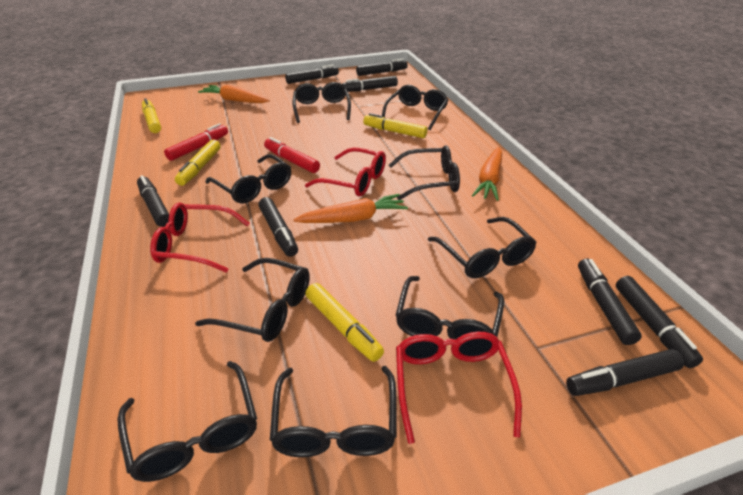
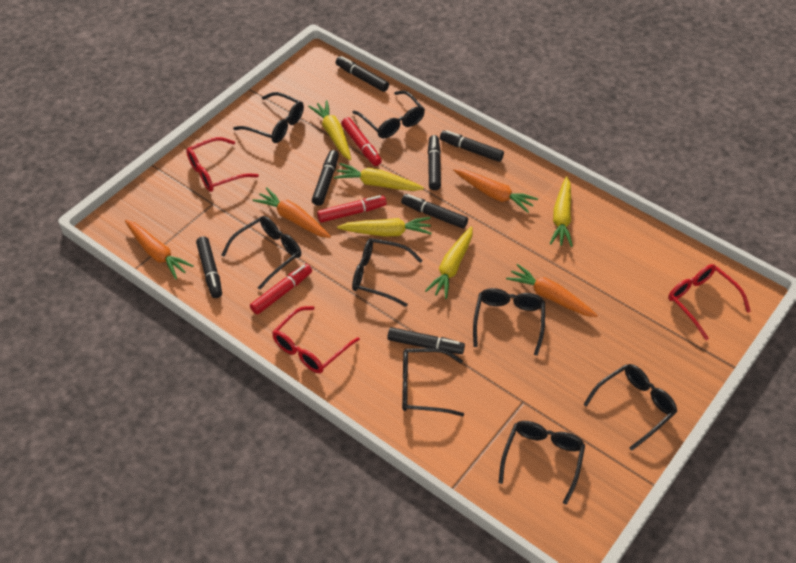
black glasses: [117,361,257,482] [195,258,310,342] [205,154,291,203] [270,366,397,457] [293,82,351,123] [382,85,448,130] [389,145,460,200] [396,276,504,340] [428,217,537,278] = 9 -> [221,216,301,290] [233,92,304,143] [352,91,425,138] [352,238,423,307] [402,348,464,416] [473,288,545,356] [498,421,585,505] [583,364,677,451] = 8
black marker: [137,175,169,227] [259,197,298,257] [285,64,339,84] [342,76,398,92] [356,59,408,76] [566,349,684,396] [578,258,642,345] [616,276,703,368] = 8 -> [196,236,222,298] [312,150,339,206] [335,56,389,92] [387,327,465,354] [401,194,468,229] [428,135,441,190] [440,130,504,162] = 7
orange carrot: [198,85,270,103] [293,194,408,223] [472,147,502,201] = 3 -> [125,220,194,279] [253,187,331,238] [453,169,538,213] [506,264,598,317] = 4
red marker: [164,123,228,161] [264,137,320,173] = 2 -> [250,264,312,315] [317,195,387,223] [341,117,382,166] = 3
yellow carrot: none = 0 -> [308,100,351,160] [334,163,424,191] [337,217,432,237] [425,226,473,299] [550,176,573,247] = 5
yellow marker: [142,98,161,133] [175,140,221,186] [306,283,384,362] [363,113,427,138] = 4 -> none = 0

